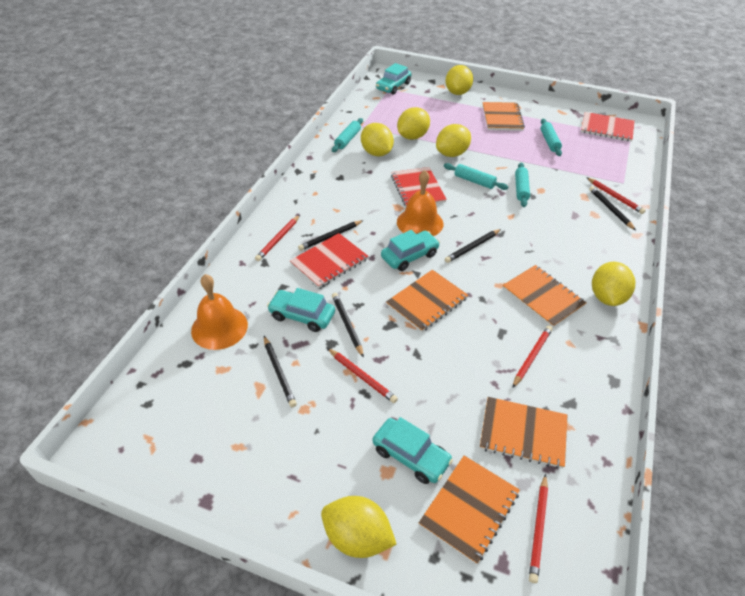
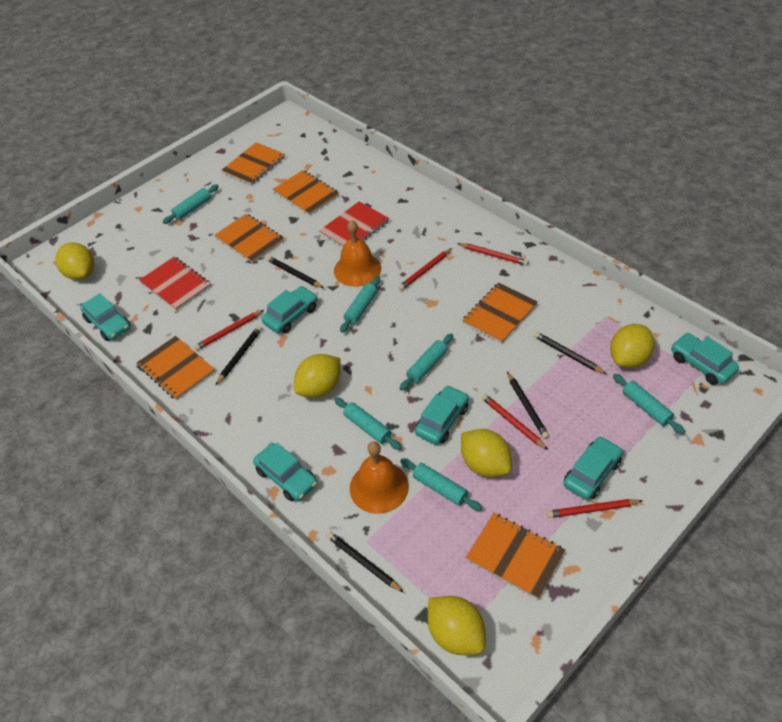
orange notebook: [386,270,468,332] [419,456,520,565] [480,397,567,468] [483,102,525,131] [503,265,587,328] = 5 -> [137,336,215,400] [215,214,284,263] [221,143,285,185] [273,170,339,215] [462,282,538,343] [466,513,566,599] = 6
red notebook: [290,233,368,288] [391,167,447,206] [581,112,635,142] = 3 -> [139,257,211,311] [319,201,389,247] = 2
turquoise car: [267,288,335,332] [373,417,453,484] [376,63,411,95] [381,230,440,271] = 4 -> [80,293,131,341] [253,443,317,502] [261,286,318,333] [415,385,469,445] [564,436,623,500] [671,333,739,385] = 6
turquoise rolling pin: [332,118,363,152] [444,163,508,190] [515,163,530,207] [540,119,562,156] = 4 -> [163,184,219,224] [334,397,402,450] [340,276,380,333] [400,333,453,391] [400,458,482,511] [613,374,685,434] = 6
yellow lemon: [321,496,397,558] [361,123,394,156] [397,107,430,140] [436,124,471,157] [445,65,473,95] [592,262,635,306] = 6 -> [55,242,95,280] [294,354,341,398] [428,596,486,655] [461,429,512,477] [610,324,655,368] = 5

